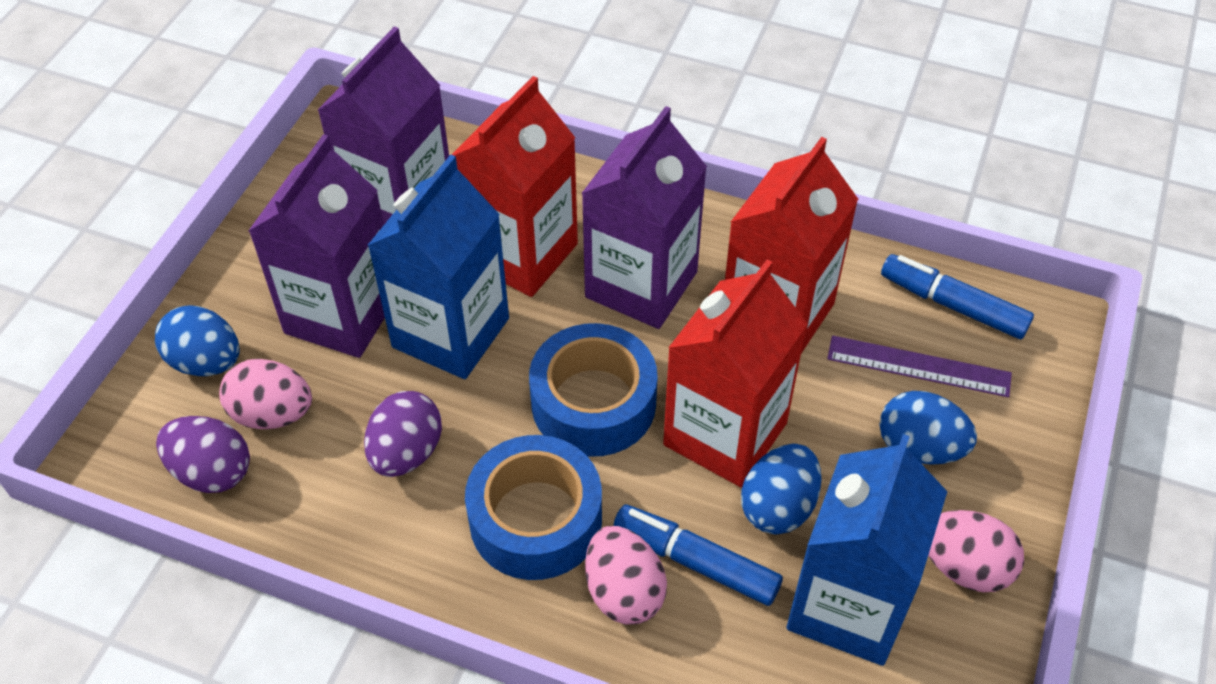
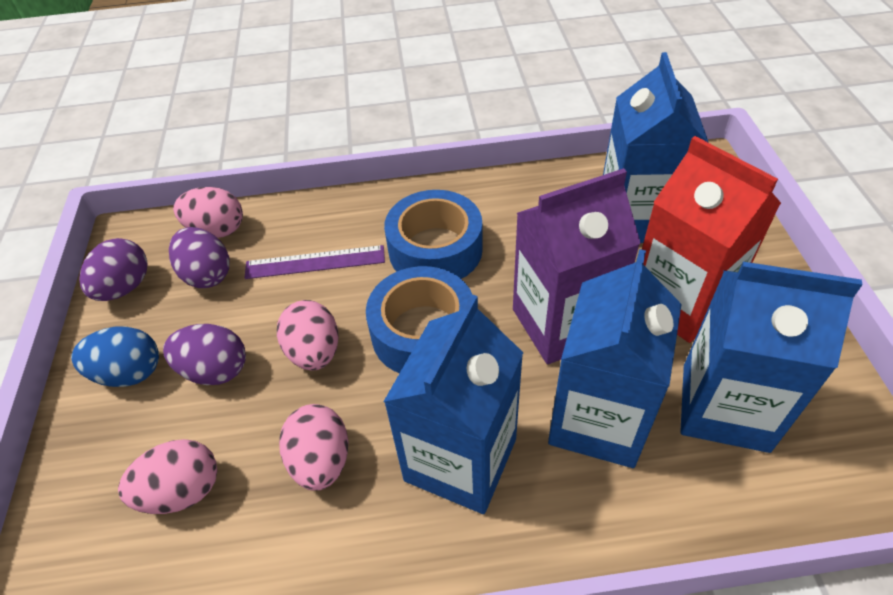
blue carton: [367,154,509,379] [787,434,947,666] = 2 -> [383,294,523,514] [548,249,682,468] [603,52,709,243] [680,262,863,453] = 4
blue egg: [155,305,240,376] [741,444,822,535] [879,391,977,465] = 3 -> [71,327,159,387] = 1
blue marker: [614,505,783,606] [881,254,1034,339] = 2 -> none = 0
pink egg: [219,359,312,429] [585,526,667,625] [928,510,1024,592] = 3 -> [118,439,217,514] [173,187,243,238] [277,300,339,370] [279,404,348,491] = 4
purple carton: [248,134,385,358] [317,26,449,224] [581,106,707,329] = 3 -> [513,168,641,364] = 1
purple egg: [156,416,250,493] [364,391,442,477] = 2 -> [79,238,148,301] [163,324,246,385] [169,227,229,288] = 3
red carton: [452,76,578,297] [663,260,808,488] [725,137,858,354] = 3 -> [642,136,781,343] = 1

